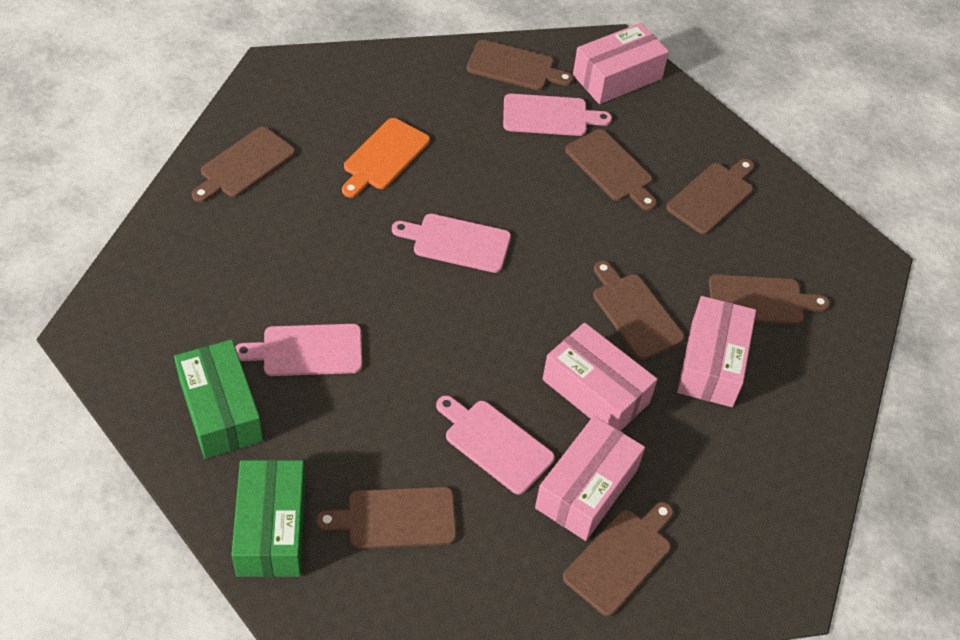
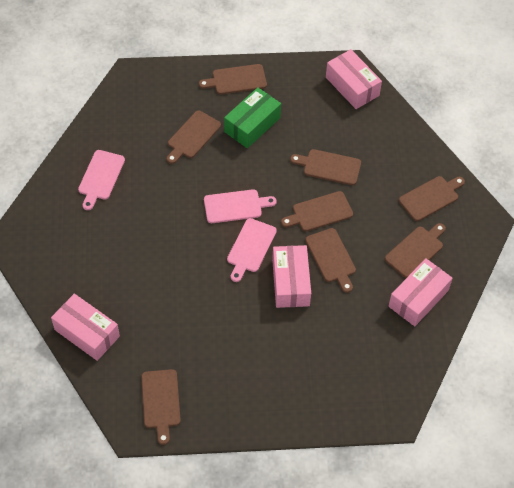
green box: [174,339,263,459] [231,460,306,577] = 2 -> [224,87,281,148] = 1
orange cutting board: [342,118,430,198] = 1 -> none = 0
pink cutting board: [235,324,362,376] [392,214,511,273] [436,395,555,495] [503,94,612,136] = 4 -> [78,150,125,210] [204,189,277,223] [227,218,277,282] = 3

